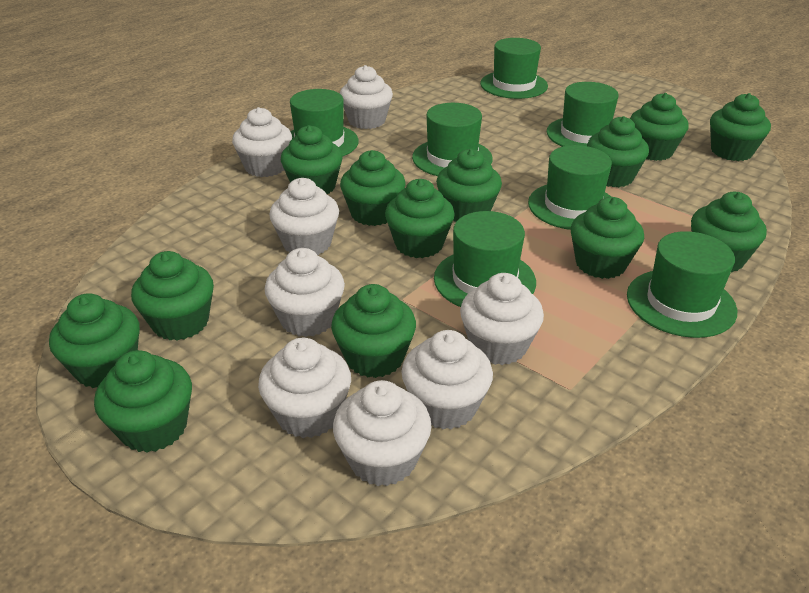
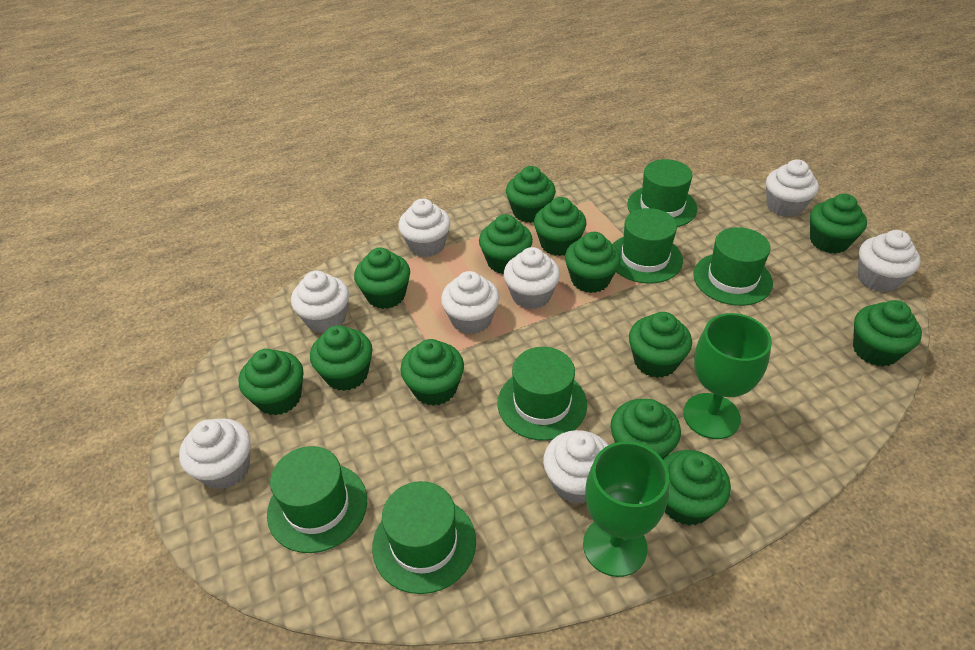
green goblet: none = 0 -> [583,441,669,577] [683,313,772,439] = 2
green hat: [290,89,359,156] [412,103,493,176] [434,211,536,307] [480,38,548,99] [528,145,612,230] [547,82,619,147] [627,231,737,338] = 7 -> [267,446,367,553] [372,481,476,594] [498,347,587,441] [613,208,683,284] [627,159,697,227] [693,227,773,306] = 6

